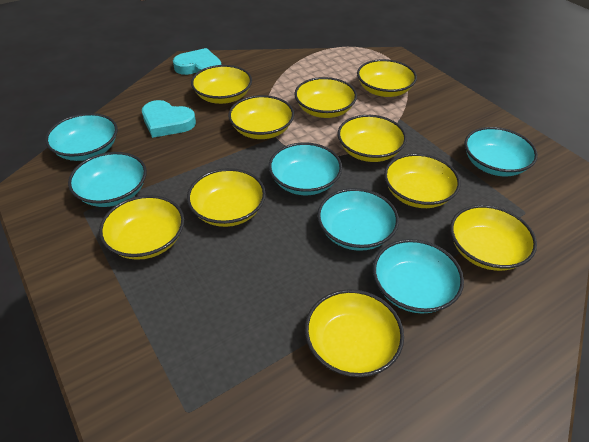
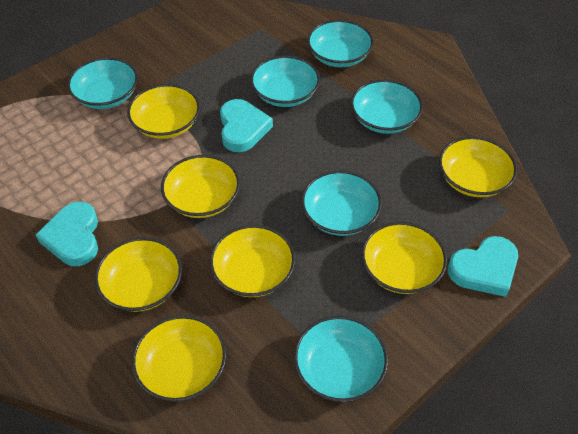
turquoise heart: [142,100,196,138] [173,48,222,75] = 2 -> [36,202,98,266] [220,99,273,152] [448,236,518,297] = 3
yellow bowl: [99,195,184,260] [187,168,266,227] [191,65,252,104] [228,95,294,139] [294,77,357,118] [305,289,404,377] [338,115,407,162] [357,59,417,97] [384,153,460,208] [450,205,537,271] = 10 -> [94,237,182,312] [127,84,200,139] [132,315,226,402] [161,155,240,218] [210,225,295,297] [362,222,447,294] [439,136,517,197] = 7

